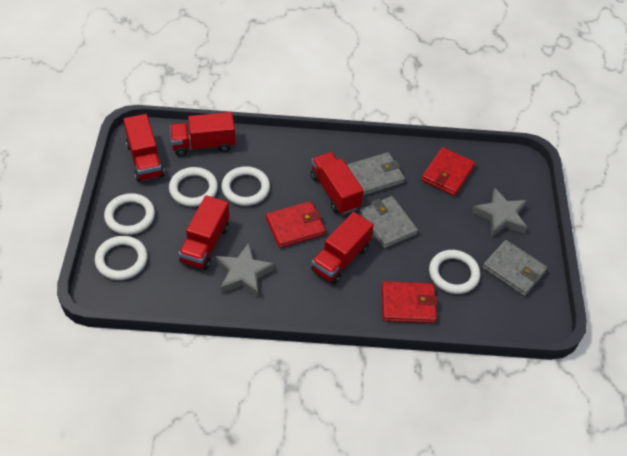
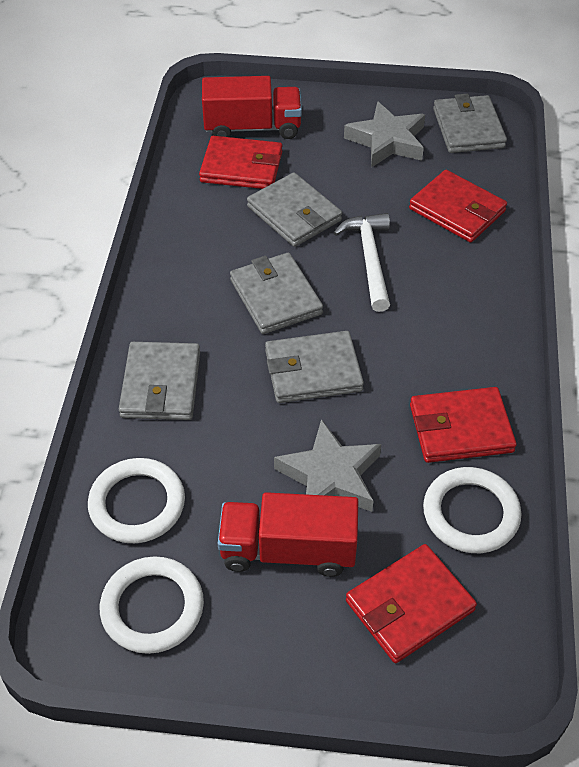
grey wallet: [347,152,405,196] [359,196,418,248] [483,240,547,296] = 3 -> [119,342,200,420] [230,253,323,334] [247,172,342,247] [265,331,364,403] [433,94,507,153] = 5
red truck: [123,114,164,182] [170,112,236,157] [179,195,229,270] [310,152,364,214] [311,212,374,284] = 5 -> [202,76,302,139] [218,492,358,577] = 2
red wallet: [266,201,326,248] [382,281,438,323] [421,147,475,196] = 3 -> [199,136,282,189] [346,544,477,663] [409,170,507,243] [410,387,517,463] = 4
white hammer: none = 0 -> [333,213,390,312] = 1
white ring: [95,236,147,280] [104,193,155,235] [169,167,218,207] [221,166,270,206] [429,250,480,294] = 5 -> [88,458,185,543] [100,556,204,654] [423,467,521,553] = 3

